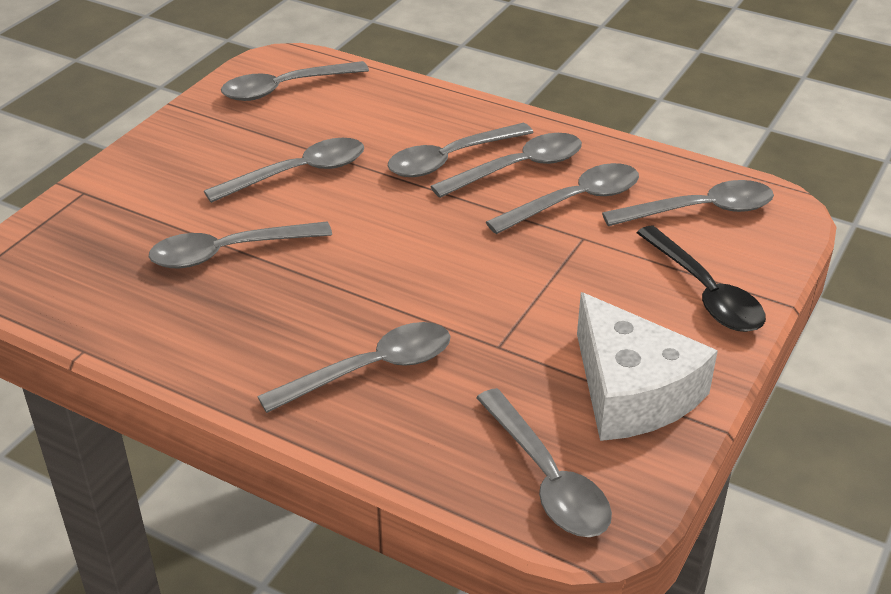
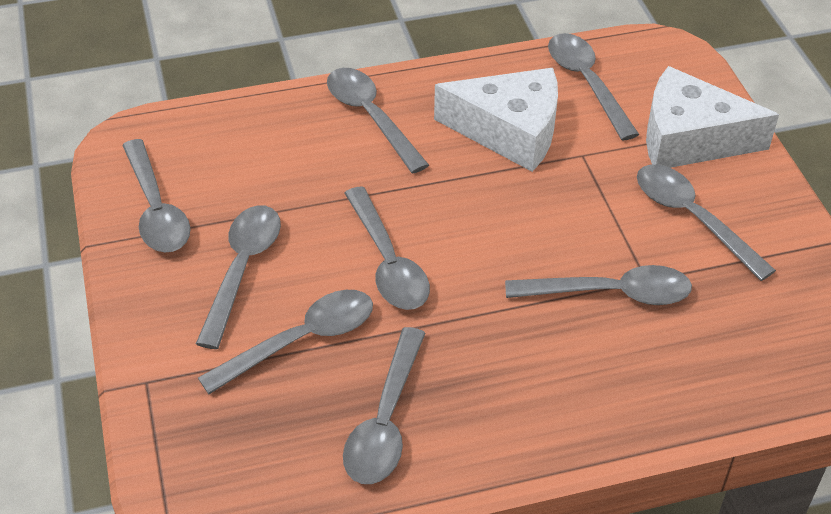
black spoon: [637,225,766,332] = 1 -> none = 0
white cheese: [577,292,718,441] = 1 -> [434,68,558,172] [646,66,779,168] = 2

